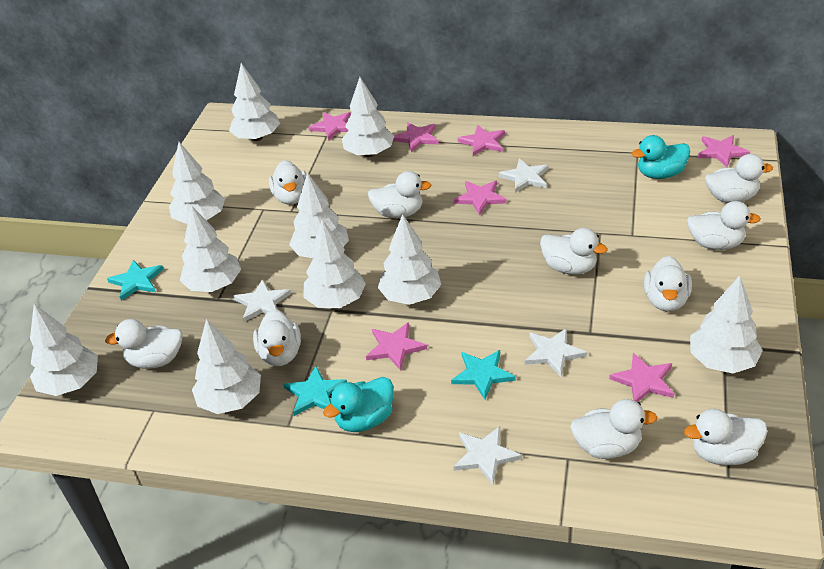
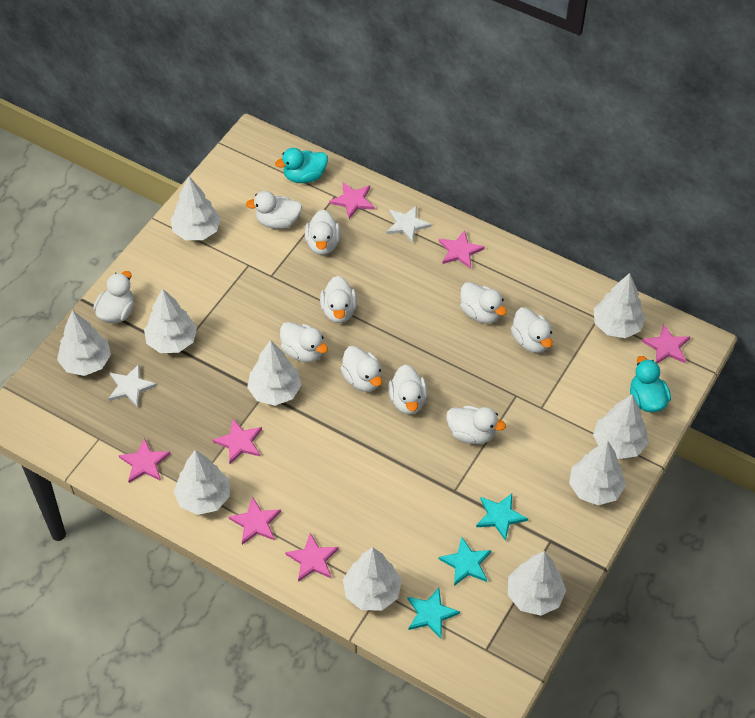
white star: [233,279,291,322] [453,426,522,485] [498,159,548,193] [525,328,587,377] = 4 -> [108,364,157,407] [386,205,432,243] = 2

